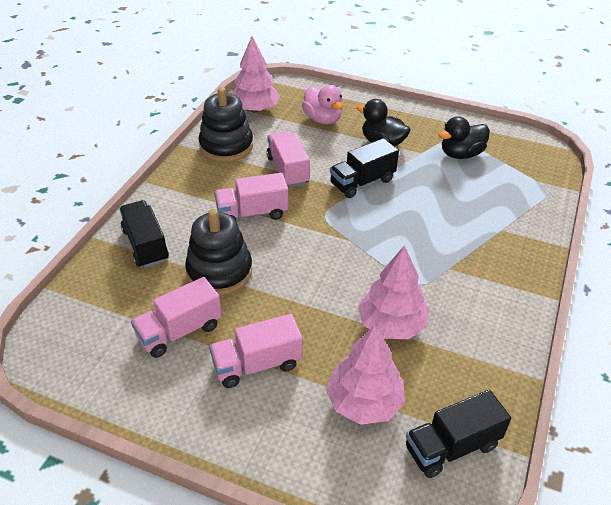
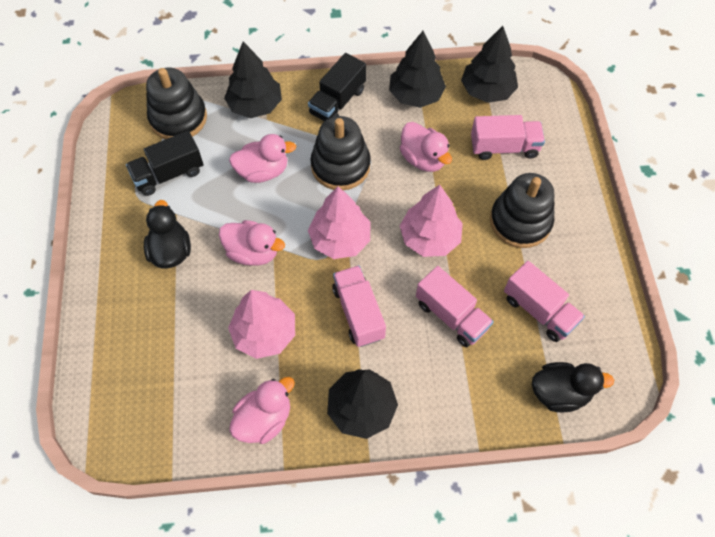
black stacking toy: [185,209,252,296] [199,87,253,162] = 2 -> [146,68,207,139] [311,116,371,190] [490,173,555,248] = 3
black tree: none = 0 -> [224,42,282,118] [327,369,398,439] [389,31,446,108] [461,26,518,103] = 4
black truck: [119,200,169,268] [330,138,399,198] [406,390,511,478] = 3 -> [126,131,204,196] [308,53,366,122] = 2
pink duck: [302,85,343,124] = 1 -> [219,220,285,266] [229,134,296,183] [229,377,295,444] [400,122,452,172] = 4

